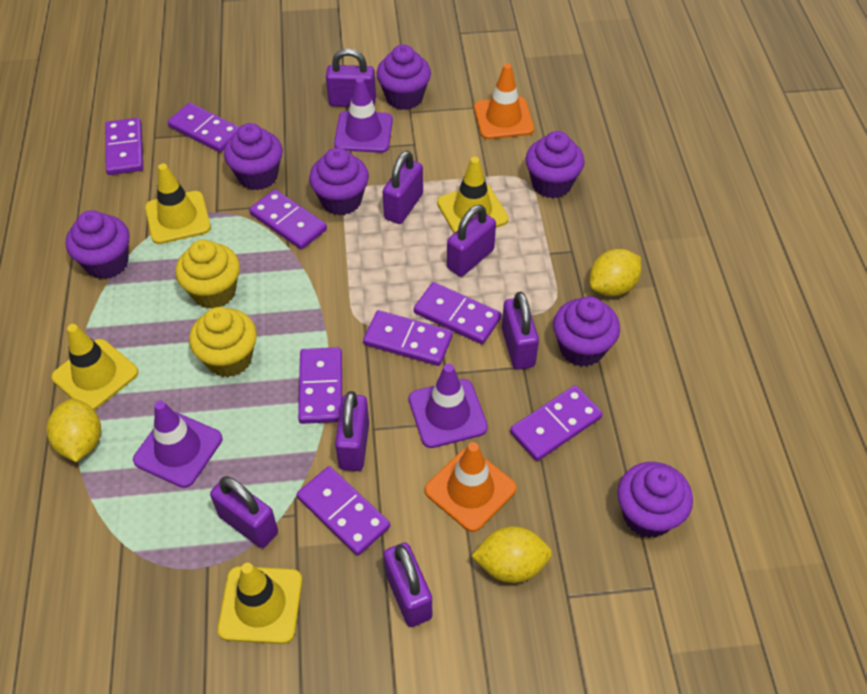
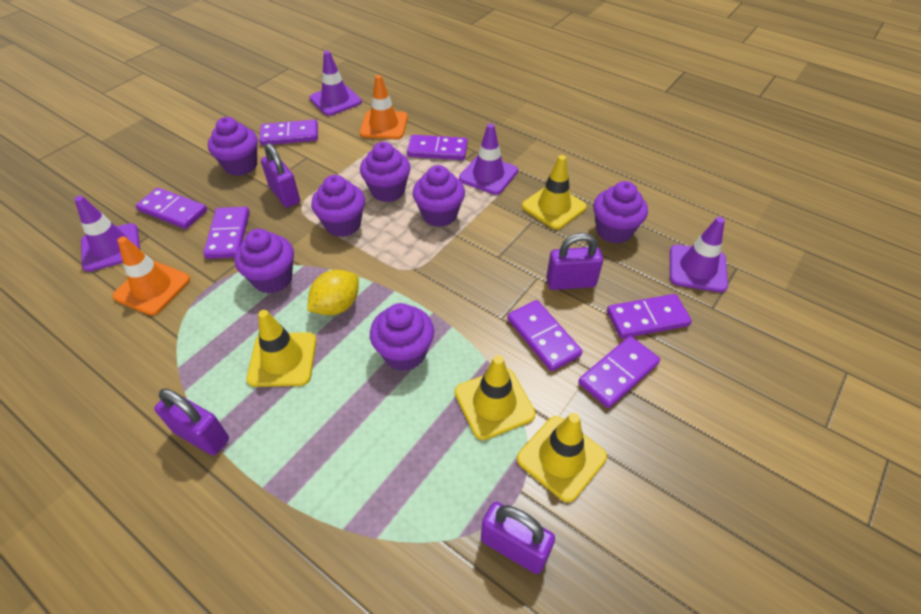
purple domino: [105,118,143,175] [167,103,240,153] [249,189,327,250] [297,466,390,556] [298,347,342,424] [363,310,453,366] [414,282,502,344] [510,385,603,461] = 8 -> [136,188,207,229] [203,207,250,259] [259,120,318,145] [407,135,468,160] [507,300,583,371] [578,336,660,408] [607,294,692,339] = 7
purple padlock: [210,476,278,548] [326,48,376,107] [335,391,369,471] [383,151,423,224] [383,542,432,627] [447,205,496,277] [502,292,539,370] = 7 -> [154,389,229,455] [261,143,300,208] [481,502,555,574] [546,233,603,290] = 4
purple traffic cone: [133,401,222,488] [334,77,393,153] [409,364,488,448] = 3 -> [74,196,140,272] [309,51,362,116] [459,123,518,195] [670,217,728,292] = 4
yellow cupcake: [175,240,240,309] [189,307,257,377] = 2 -> none = 0
yellow lemon: [47,399,101,462] [472,526,552,583] [590,249,641,297] = 3 -> [307,270,359,315] = 1

